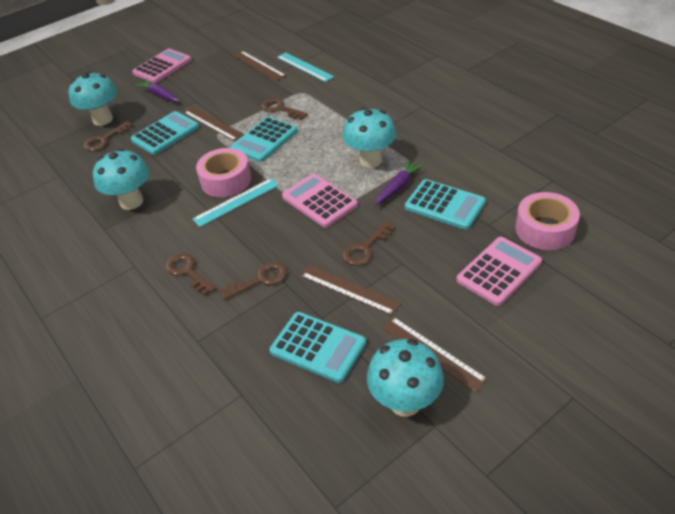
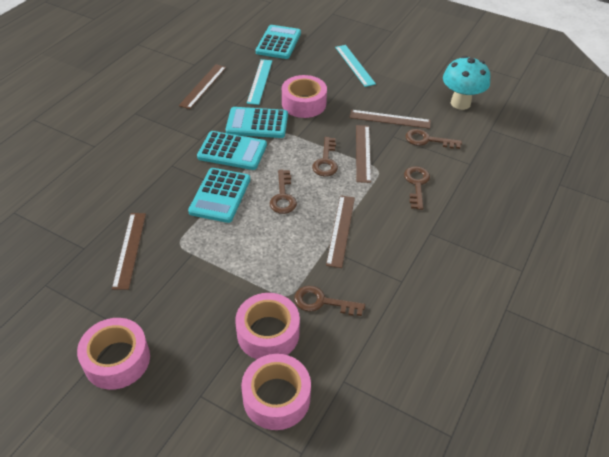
brown ruler: [183,107,244,141] [233,51,286,81] [301,265,401,316] [382,317,488,392] = 4 -> [112,213,146,290] [179,64,226,109] [326,195,355,268] [349,110,431,129] [356,125,371,183] = 5
pink calculator: [132,49,192,83] [282,174,358,228] [456,237,542,306] = 3 -> none = 0
pink tape: [196,148,251,197] [515,192,580,250] = 2 -> [77,318,150,390] [235,293,300,359] [241,354,311,430] [282,75,327,118] = 4
purple carrot: [135,79,180,102] [375,160,424,206] = 2 -> none = 0
turquoise mushroom: [69,72,117,126] [93,148,149,210] [343,108,396,168] [367,339,444,417] = 4 -> [443,56,490,110] = 1

